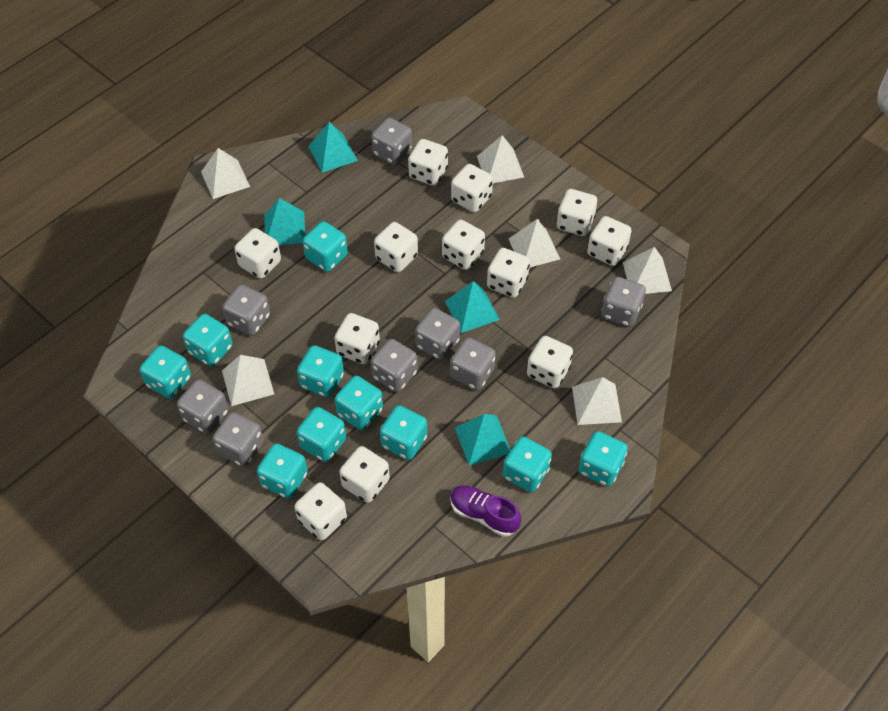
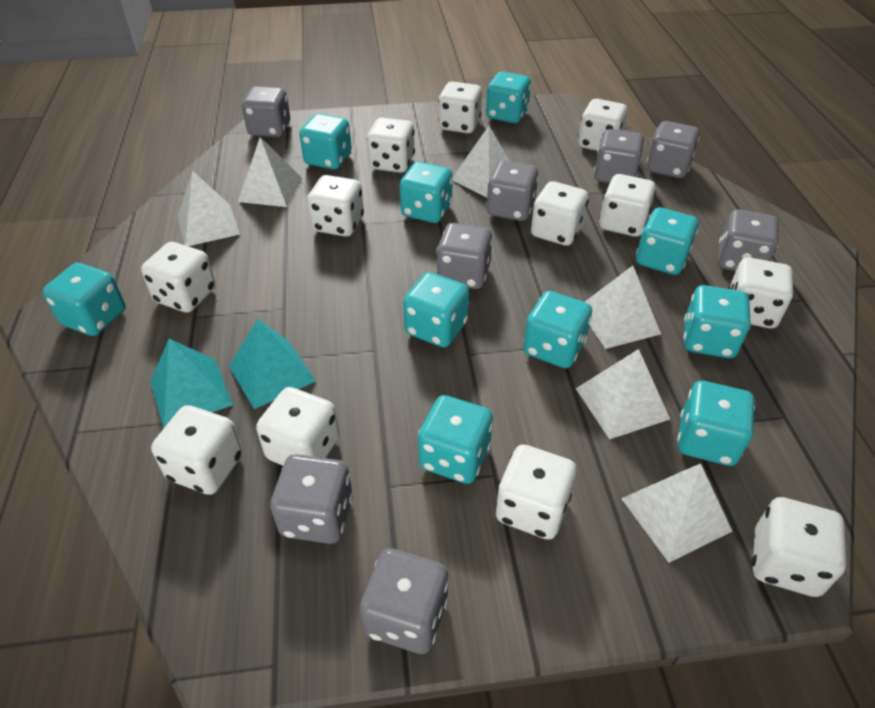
purple shoe: [450,485,521,537] = 1 -> none = 0
turquoise pyramid: [264,198,305,245] [308,122,358,173] [445,281,500,333] [455,414,511,465] = 4 -> [150,339,233,428] [229,319,316,409] = 2

